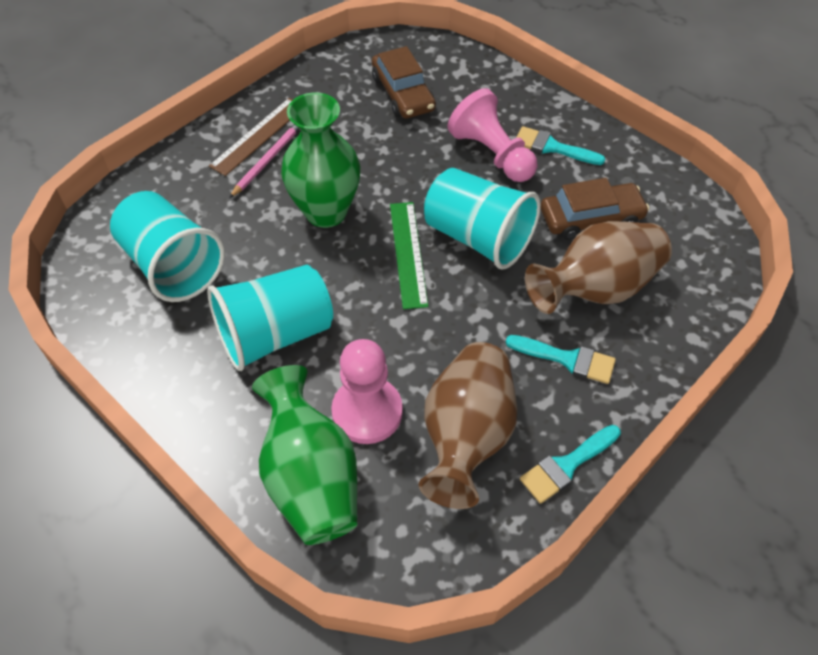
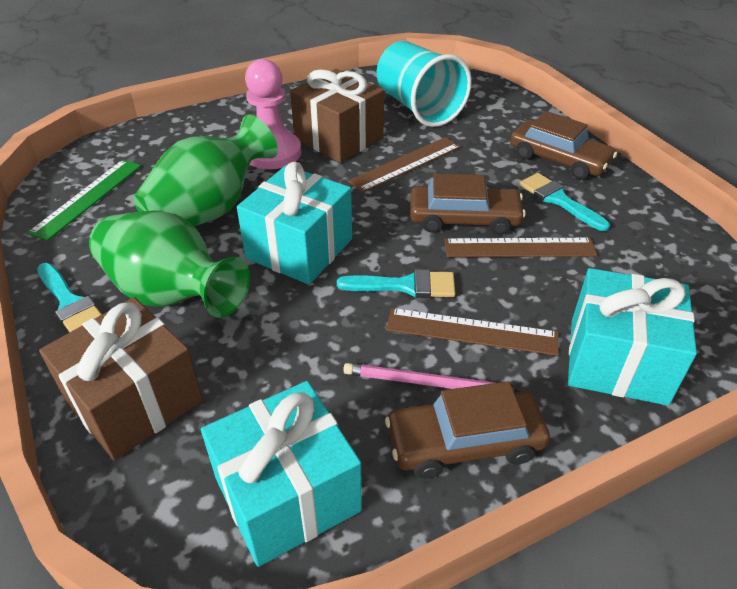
brown car: [372,46,436,119] [541,178,649,240] = 2 -> [385,381,550,479] [410,173,526,235] [510,111,617,179] = 3
brown gift: none = 0 -> [39,297,203,460] [290,69,384,163] = 2
brown ruler: [209,98,292,176] = 1 -> [348,137,460,193] [386,308,559,356] [444,238,597,257] = 3
brown vase: [419,342,517,509] [525,221,672,314] = 2 -> none = 0
pink pawn: [331,339,403,444] [447,88,538,182] = 2 -> [245,59,301,169] = 1
turquoise cup: [110,191,225,302] [207,265,333,371] [424,168,541,270] = 3 -> [377,41,472,127] = 1
turquoise gift: none = 0 -> [201,381,362,567] [237,162,352,285] [568,268,697,406] = 3

